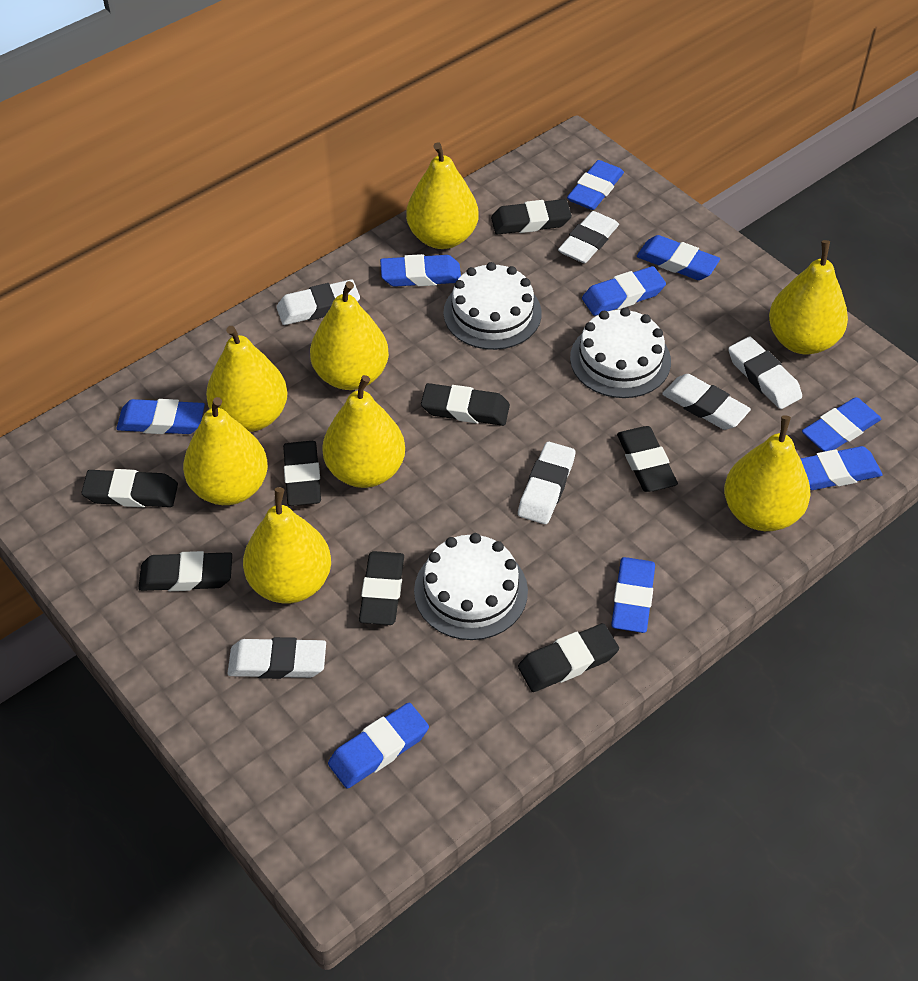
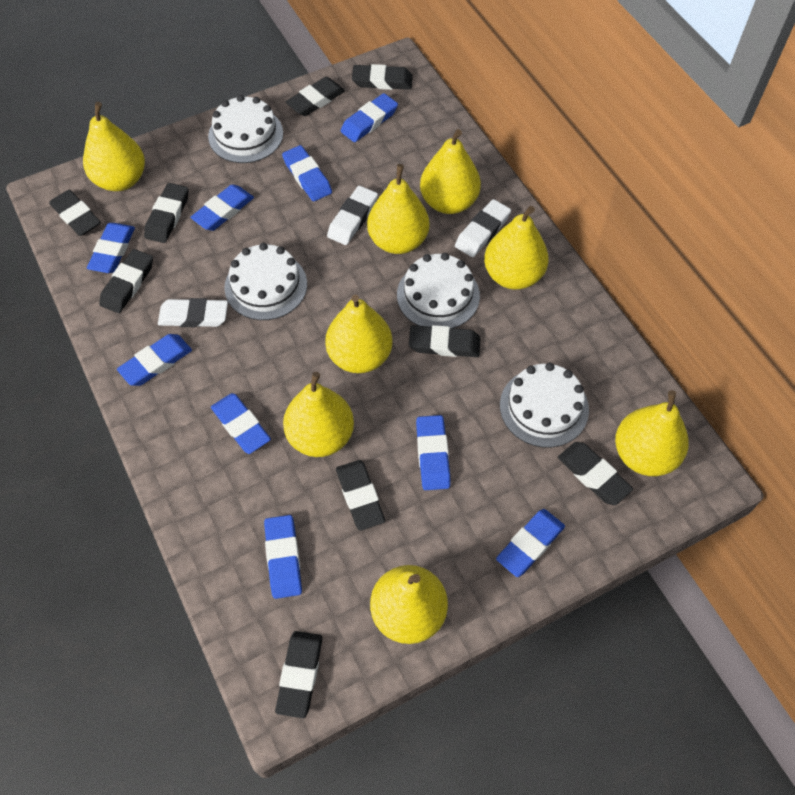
black eraser: [81,469,178,507] [138,551,232,591] [283,441,321,506] [359,551,404,625] [421,383,510,426] [491,199,572,235] [518,623,619,692] [617,426,678,492] = 8 -> [49,190,101,236] [99,249,153,313] [144,183,189,243] [275,631,323,718] [286,77,345,116] [336,460,385,531] [352,64,413,90] [409,325,481,357] [558,442,633,505] = 9
white cake: [414,533,528,640] [443,262,542,350] [570,308,671,398] = 3 -> [208,95,283,163] [224,243,307,320] [397,253,480,328] [500,363,589,448] = 4
white eraser: [228,637,326,679] [276,279,360,325] [518,442,575,524] [558,211,619,263] [662,374,751,430] [728,337,802,409] = 6 -> [158,298,228,327] [327,186,378,245] [455,199,511,257] = 3

